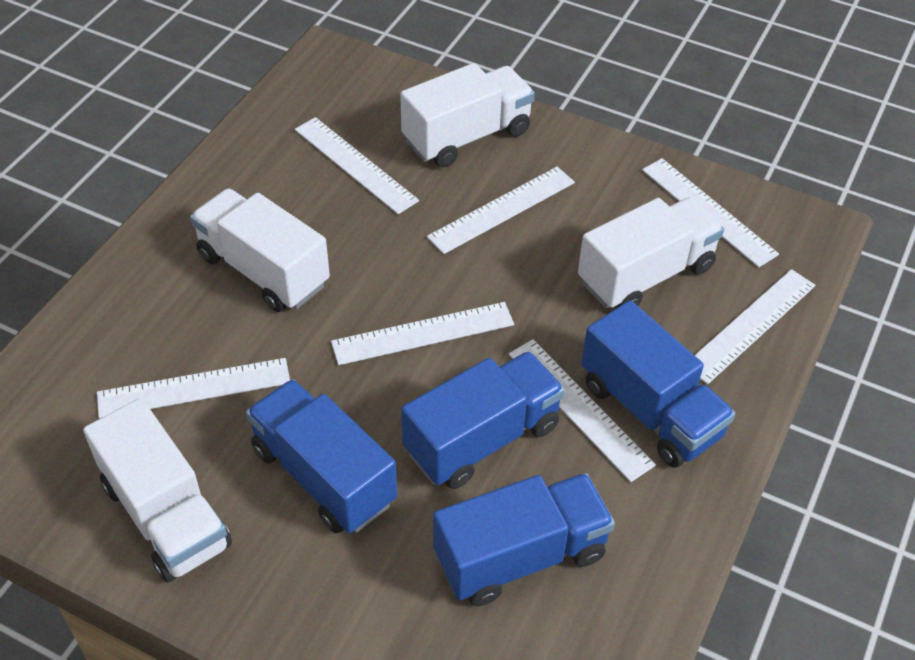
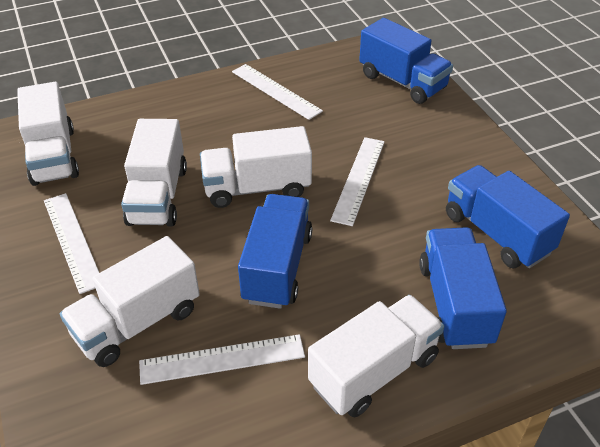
white ruler: [97,358,290,418] [295,117,419,214] [331,302,514,365] [427,167,575,254] [509,339,656,482] [642,158,779,268] [695,269,816,384] = 7 -> [44,193,99,294] [139,334,305,385] [232,64,323,120] [330,137,385,226] = 4
white truck: [83,398,232,582] [190,188,330,312] [400,63,535,168] [578,197,724,308] = 4 -> [17,82,79,186] [60,236,200,367] [121,119,187,227] [200,126,312,208] [308,295,444,418] = 5

